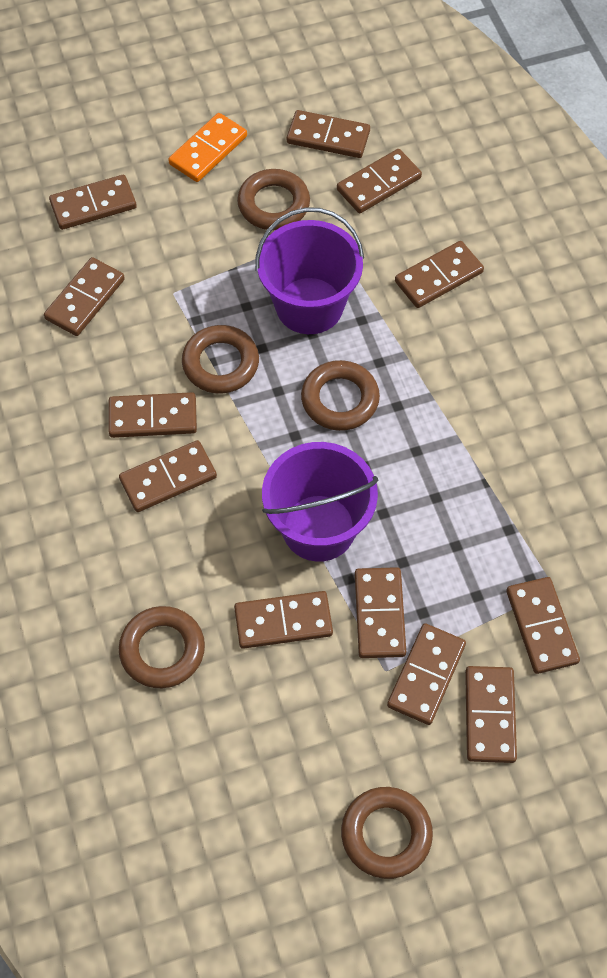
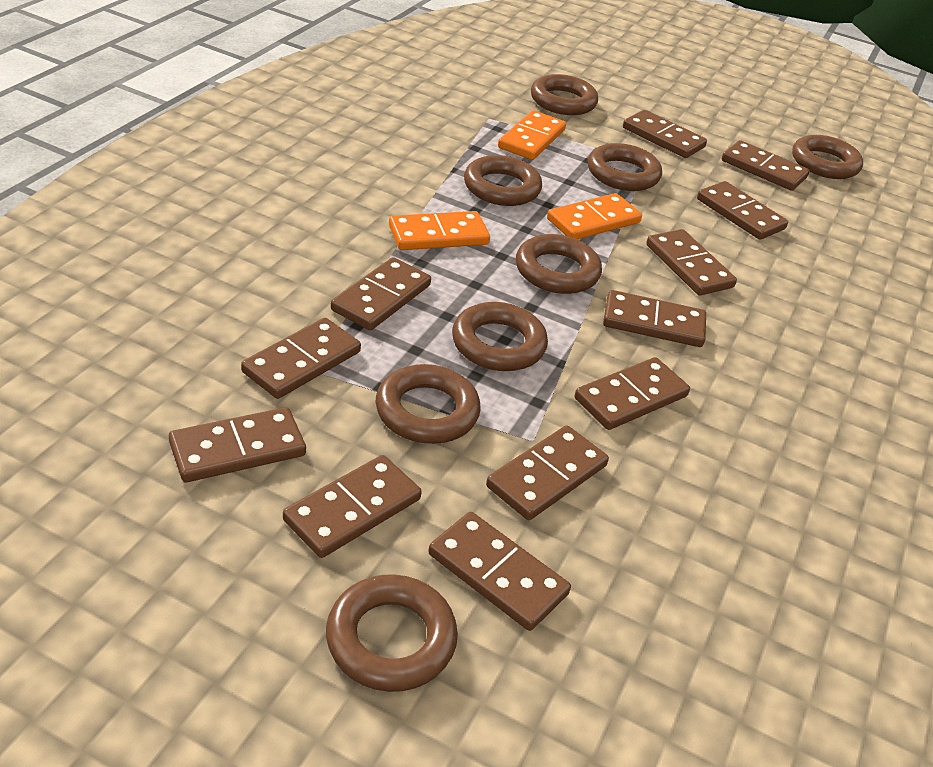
brown ring: [119,606,205,688] [182,325,259,394] [237,169,310,230] [301,360,380,431] [341,787,433,879] = 5 -> [326,575,458,692] [376,364,481,444] [452,302,548,371] [464,155,542,206] [516,234,602,294] [531,74,598,115] [588,143,662,191] [792,135,863,179] = 8
orange domino: [168,113,247,182] = 1 -> [389,211,490,250] [498,110,566,160] [547,193,642,239] = 3
purple bucket: [255,207,364,334] [262,442,378,562] = 2 -> none = 0

